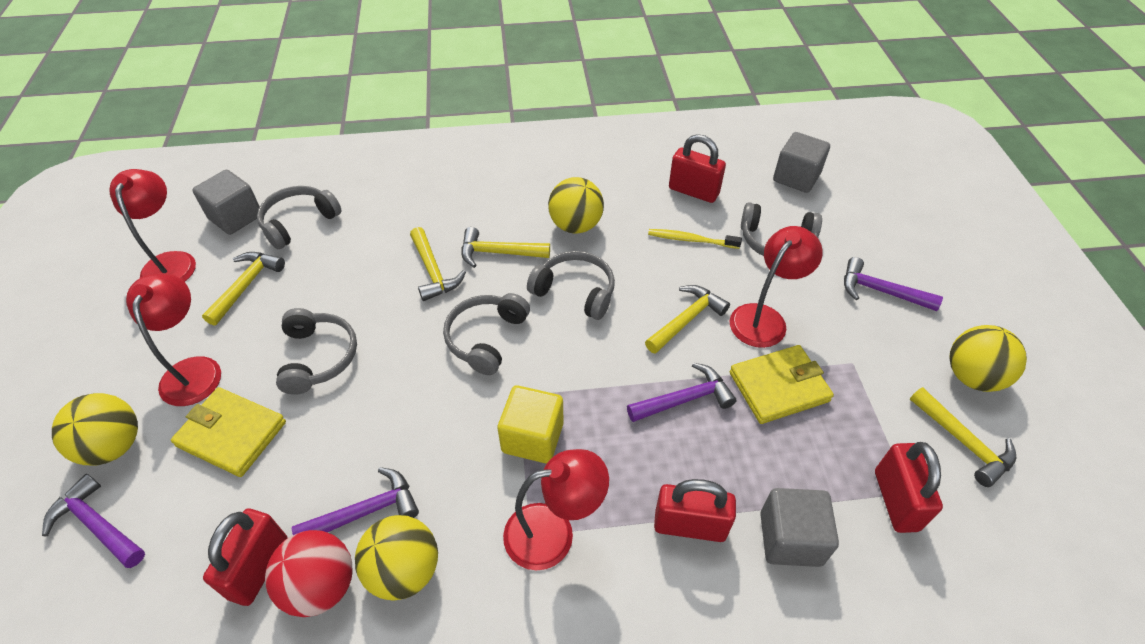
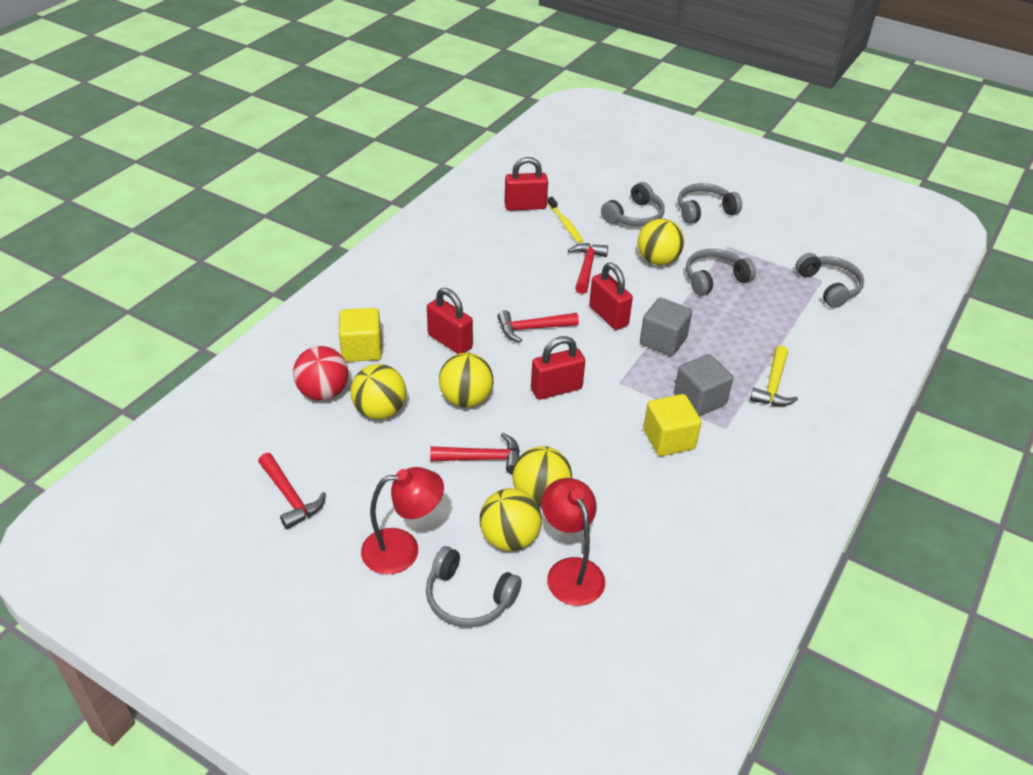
grey cube: [192,170,260,235] [760,488,839,567] [773,132,830,193] = 3 -> [640,298,692,356] [674,354,733,416] = 2
purple hammer: [42,474,145,568] [292,467,419,535] [627,363,736,422] [844,257,943,311] = 4 -> none = 0
red hammer: none = 0 -> [258,453,326,529] [430,433,520,474] [497,310,579,343] [568,243,608,294] = 4
red lamp: [109,169,196,282] [126,273,221,406] [503,449,609,570] [729,226,823,348] = 4 -> [361,467,444,574] [541,478,605,606] = 2
yellow ball: [52,393,138,465] [355,515,438,601] [548,177,604,234] [949,325,1027,392] = 4 -> [351,364,406,419] [439,353,493,407] [480,488,542,551] [512,446,572,506] [638,218,684,265] = 5
yellow cube: [497,385,564,463] = 1 -> [339,308,382,362] [643,394,702,456] = 2
yellow hammer: [202,252,285,326] [410,227,466,301] [461,227,550,268] [645,285,730,354] [910,387,1016,487] = 5 -> [750,346,798,406] = 1
yellow wallet: [171,387,286,477] [730,345,834,424] = 2 -> none = 0

